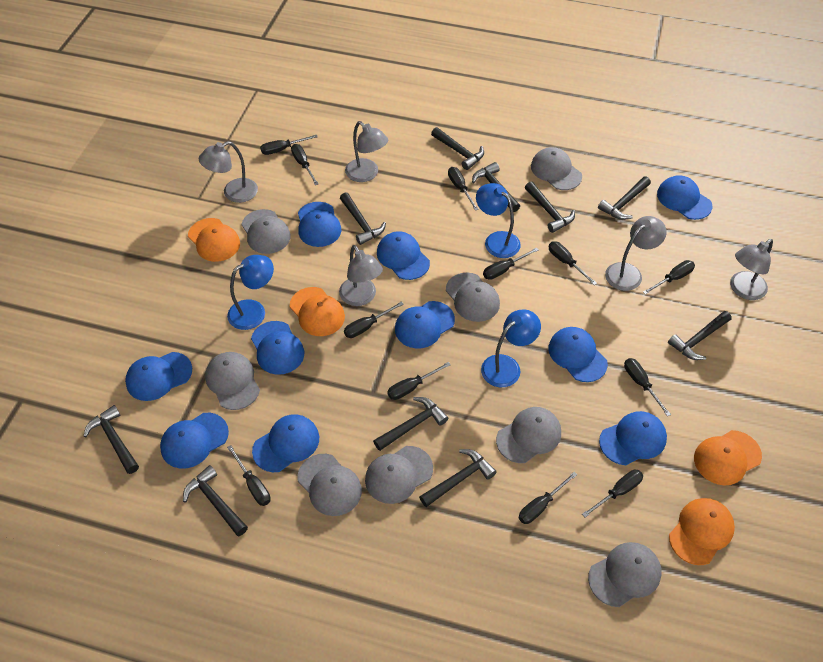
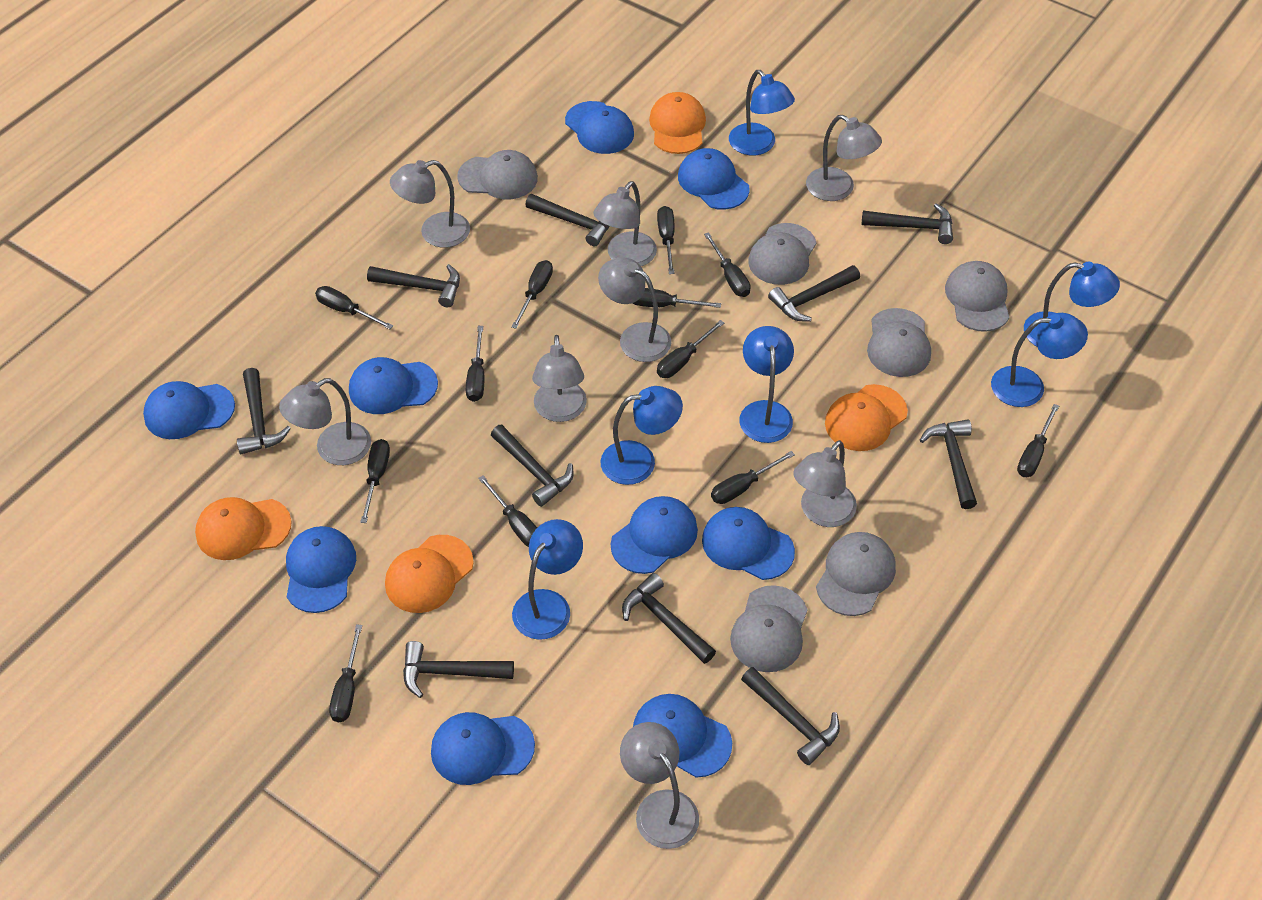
blue cap: [125,352,192,401] [160,413,229,468] [251,321,304,375] [252,414,319,472] [298,202,341,247] [377,231,430,280] [395,301,455,348] [548,327,608,382] [599,411,667,465] [657,175,712,220] = 10 -> [143,381,235,439] [286,526,356,613] [349,357,438,414] [431,712,535,785] [565,101,634,154] [611,496,698,574] [633,694,732,778] [678,148,750,210] [702,507,795,580] = 9
blue lamp: [227,255,274,330] [476,183,521,258] [481,309,541,387] = 3 -> [512,519,583,640] [600,386,683,485] [729,70,795,156] [739,326,794,443] [991,313,1088,407] [1024,262,1120,346] = 6
grey cap: [205,352,260,410] [241,209,291,254] [298,454,362,516] [365,446,433,504] [446,273,500,322] [496,407,561,463] [531,147,582,190] [588,542,662,607] = 8 -> [457,150,538,199] [730,585,808,672] [748,223,817,285] [816,532,896,616] [867,308,931,377] [945,261,1009,332] = 6
grey lamp: [199,141,258,203] [339,245,383,306] [345,121,388,182] [605,216,667,291] [730,239,773,300] = 5 -> [279,378,371,465] [390,160,470,248] [532,335,587,422] [593,181,657,266] [598,258,671,362] [620,722,699,849] [793,440,857,527] [806,115,882,201] = 8

